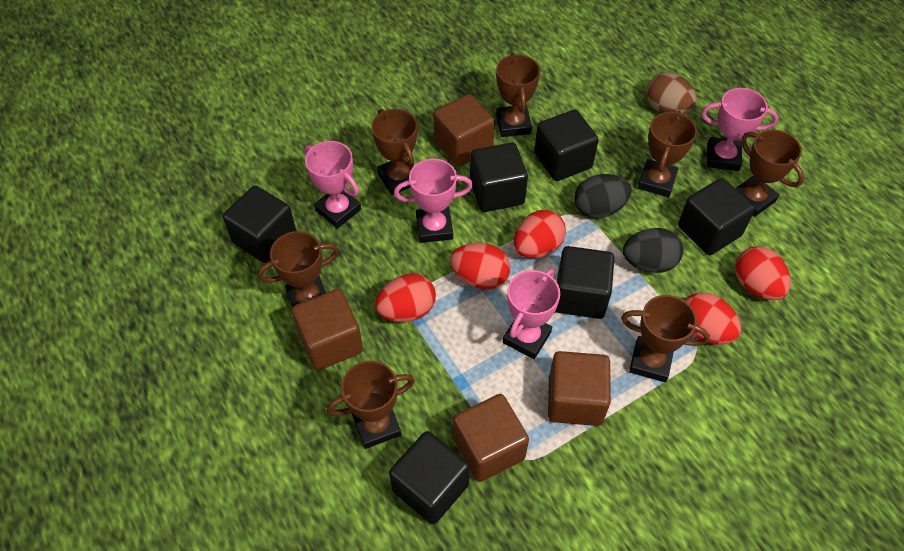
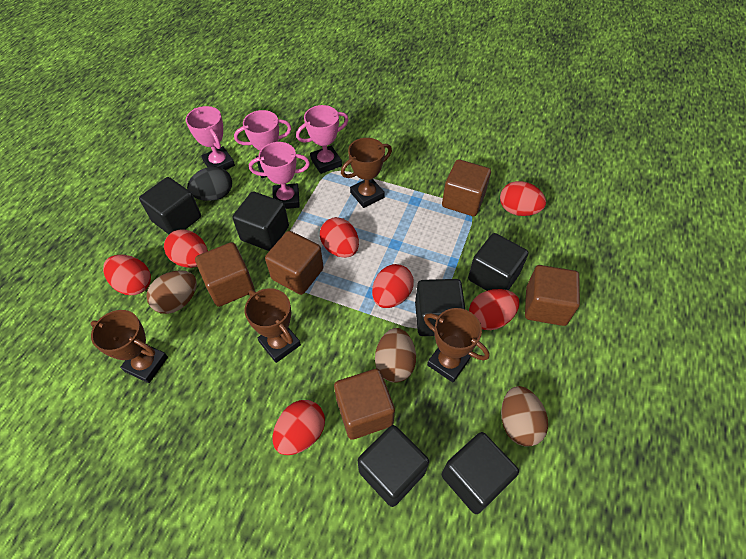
black egg: [574,174,632,219] [623,228,683,273] = 2 -> [187,166,232,201] = 1
brown cube: [292,289,363,371] [434,94,495,166] [453,394,529,482] [548,351,611,426] = 4 -> [195,242,255,307] [265,231,324,295] [334,369,395,440] [442,159,491,216] [525,265,580,326] = 5
brown egg: [646,72,697,115] = 1 -> [146,270,197,314] [375,328,416,383] [501,386,548,447] = 3
brown trophy: [258,231,339,307] [327,360,415,449] [371,109,418,195] [496,53,540,137] [621,295,710,382] [638,111,697,198] [735,130,804,217] = 7 -> [90,310,168,383] [245,288,301,363] [341,138,392,208] [424,308,490,382] = 4
red egg: [375,273,436,322] [450,243,510,289] [514,210,566,258] [684,292,741,345] [735,246,791,300] = 5 -> [103,255,151,295] [164,229,208,268] [273,400,325,455] [320,217,359,258] [372,264,414,308] [469,289,519,330] [500,181,546,216] = 7

